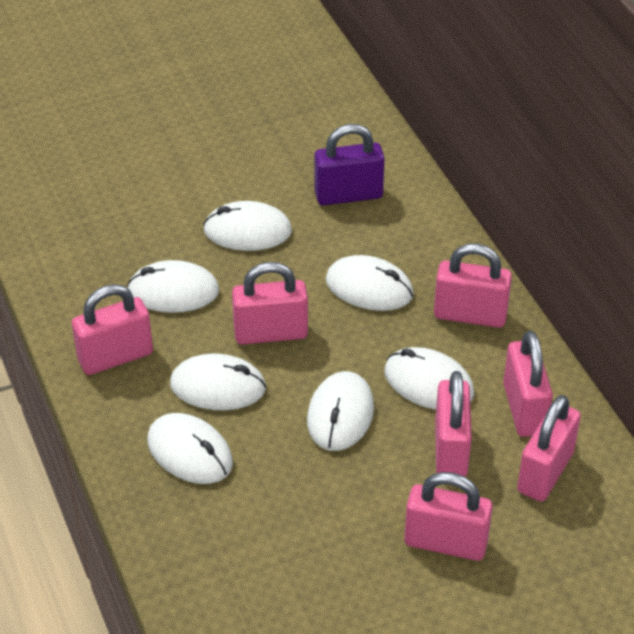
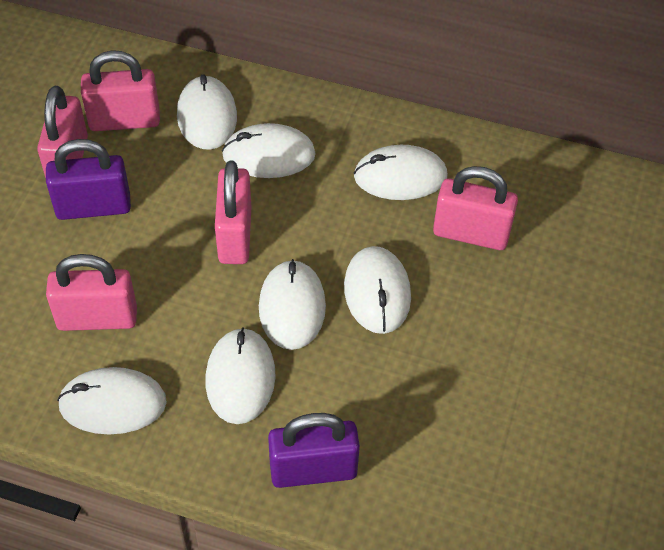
pink padlock: [72,284,153,375] [232,262,308,345] [404,472,493,561] [434,244,512,328] [435,371,472,477] [503,331,553,437] [517,395,581,502] = 7 -> [37,86,88,178] [46,254,137,331] [81,50,160,131] [215,160,251,264] [433,166,518,250] = 5
purple padlock: [314,124,385,205] = 1 -> [46,139,131,220] [268,413,360,488] = 2

